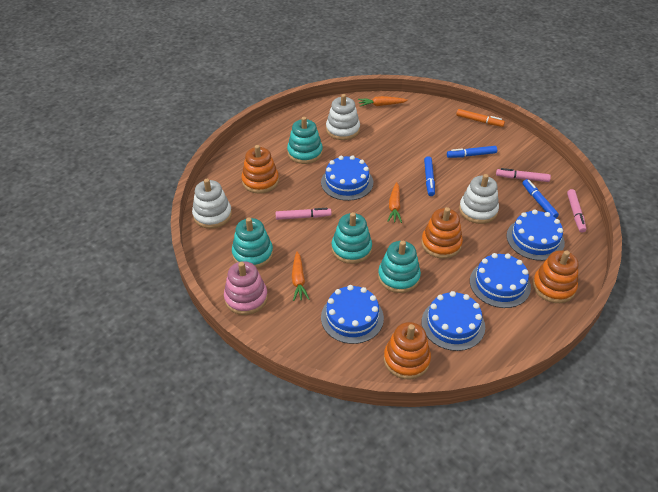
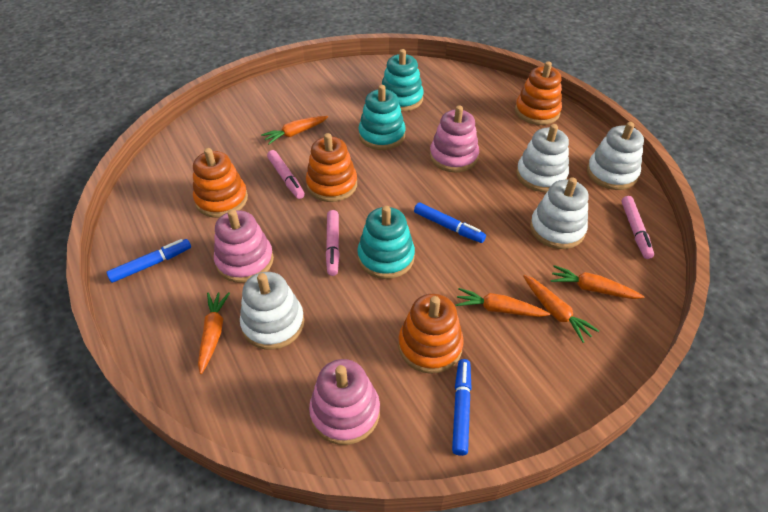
blue cake: [321,155,373,201] [321,285,384,344] [422,291,485,351] [470,253,531,308] [507,210,565,261] = 5 -> none = 0
orange carrot: [292,252,309,301] [358,96,408,106] [387,182,402,223] = 3 -> [198,292,230,374] [261,116,328,144] [455,288,550,317] [523,275,599,343] [551,265,645,299] = 5
orange marker: [456,109,505,127] = 1 -> none = 0
pink stacking toy: [224,261,268,315] = 1 -> [214,209,274,283] [309,359,380,445] [430,105,479,172] = 3
turquoise stacking toy: [232,217,273,268] [287,117,323,164] [331,212,372,264] [378,241,421,293] = 4 -> [357,206,415,279] [358,85,406,150] [382,49,424,112] = 3
white stacking toy: [192,179,232,229] [326,94,360,140] [459,174,499,224] = 3 -> [240,272,304,350] [516,124,569,192] [530,177,588,249] [587,122,644,190] = 4

